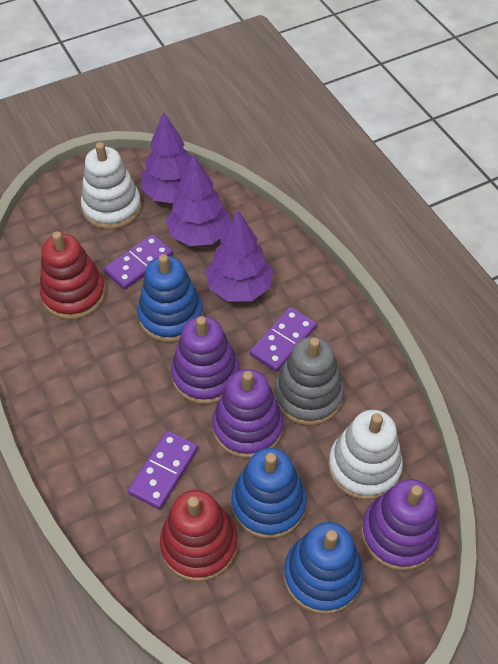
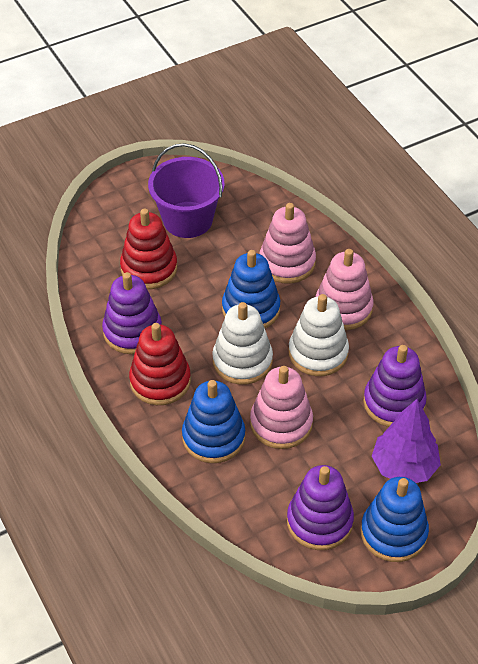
grey stacking toy: [274,337,344,425] = 1 -> none = 0
pink stacking toy: none = 0 -> [250,366,313,449] [260,203,316,284] [315,249,374,330] = 3
purple bucket: none = 0 -> [148,143,224,238] = 1
purple domino: [104,234,173,290] [128,431,198,509] [250,307,317,372] = 3 -> none = 0
purple tree: [140,112,192,203] [166,154,230,246] [205,210,273,302] = 3 -> [372,399,441,483] = 1

